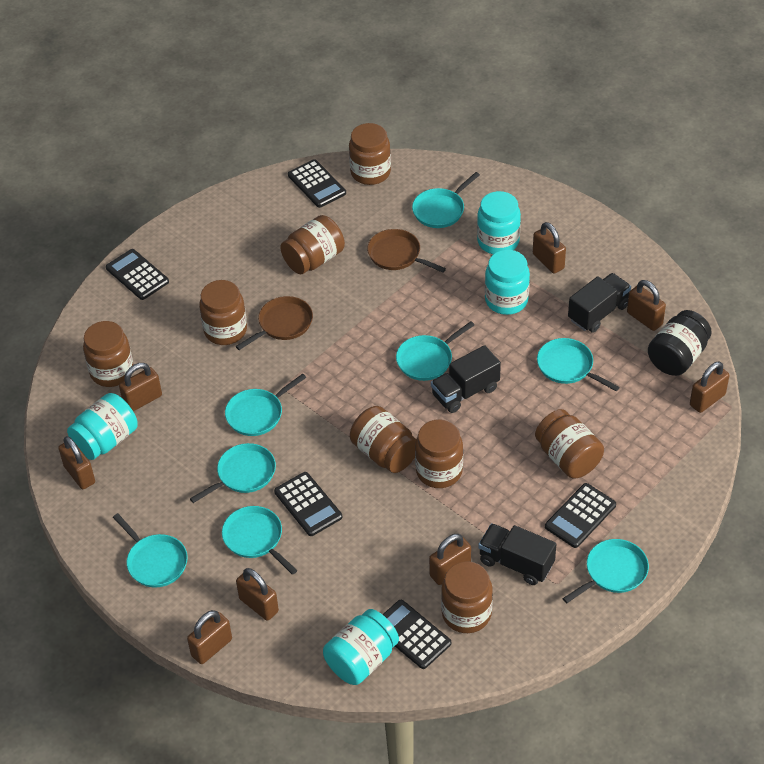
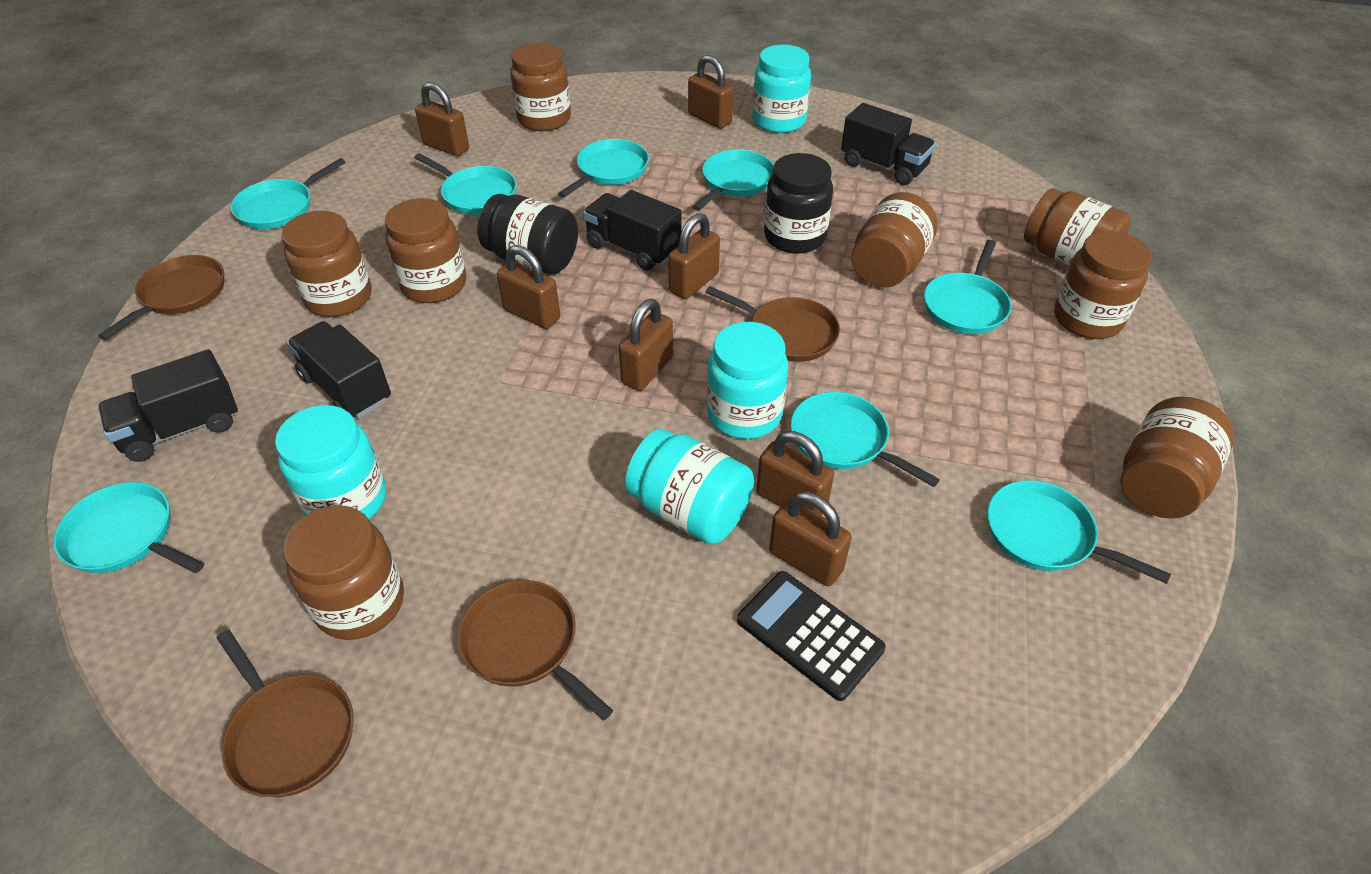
black calculator: [106,249,169,300] [274,472,342,536] [288,159,346,208] [382,600,451,669] [545,483,616,548] = 5 -> [737,571,885,701] = 1
black jar: [648,310,712,376] = 1 -> [478,194,578,274] [764,153,833,254] = 2
black truck: [431,345,501,413] [478,523,556,585] [568,273,631,333] = 3 -> [98,349,238,462] [287,321,391,418] [583,190,681,271] [841,103,936,185] = 4
brown padlock: [58,436,95,489] [119,363,162,411] [187,610,232,664] [236,568,279,621] [429,534,471,585] [533,222,566,273] [627,280,666,331] [690,362,729,413] = 8 -> [415,82,469,156] [497,245,560,329] [619,299,673,391] [668,213,720,299] [688,55,734,129] [756,431,834,516] [769,491,852,586] = 7
brown pan: [236,296,313,350] [367,229,446,273] = 2 -> [98,255,224,340] [217,630,354,797] [458,580,613,721] [705,286,840,362] = 4

